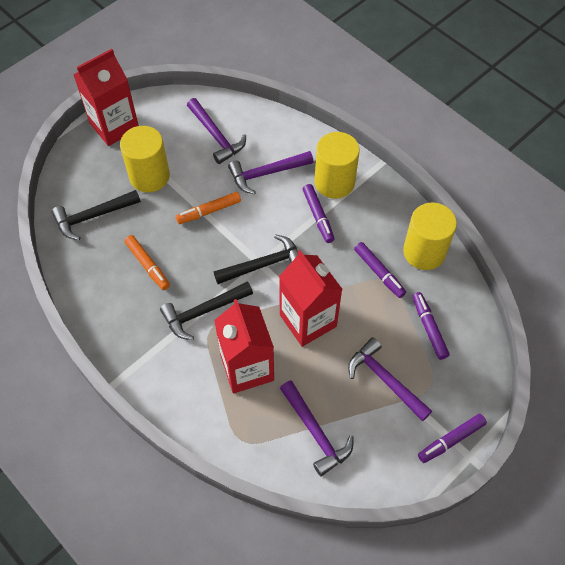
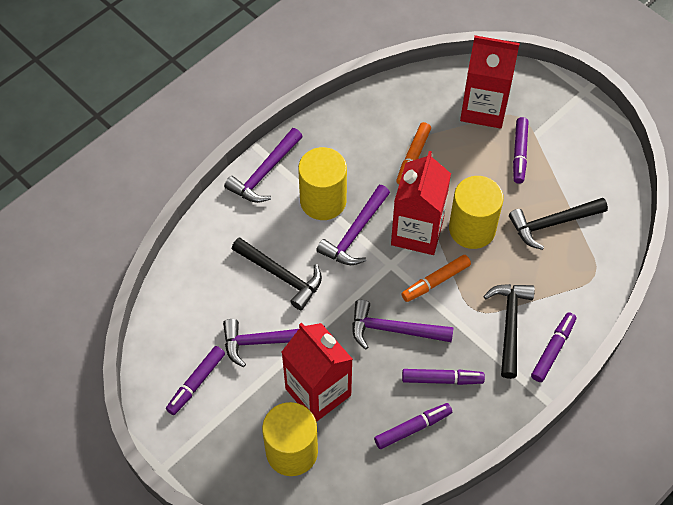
purple marker: [303,184,335,243] [354,242,406,298] [412,292,450,360] [418,414,487,463] = 4 -> [166,346,225,415] [374,403,452,449] [402,369,485,385] [513,117,528,184] [531,312,576,382] = 5

